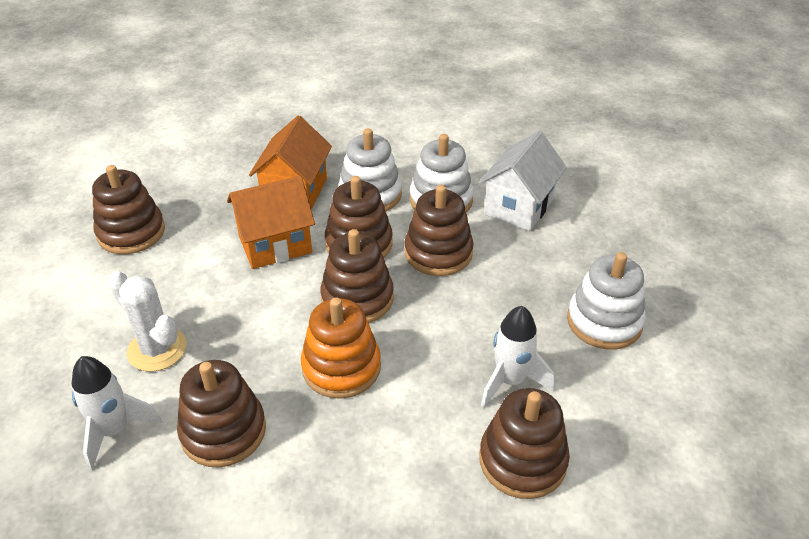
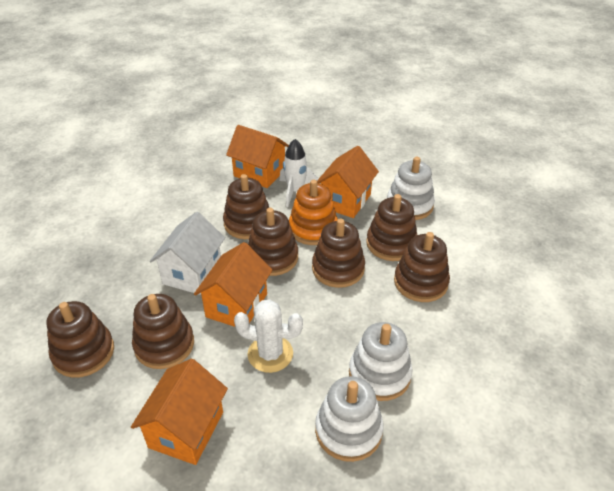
brown stacking toy: [92,165,165,254] [177,360,266,467] [320,229,394,323] [325,176,393,258] [404,185,473,276] [479,388,570,499] = 6 -> [46,301,114,378] [132,294,194,369] [223,174,269,239] [248,208,298,276] [312,218,365,288] [366,194,417,261] [394,232,450,302] = 7
orange house: [227,176,315,269] [249,116,332,209] = 2 -> [131,359,228,465] [194,242,272,327] [226,125,289,188] [317,146,379,218] = 4
white rocket: [72,356,162,471] [481,306,554,408] = 2 -> [280,139,319,207] = 1

